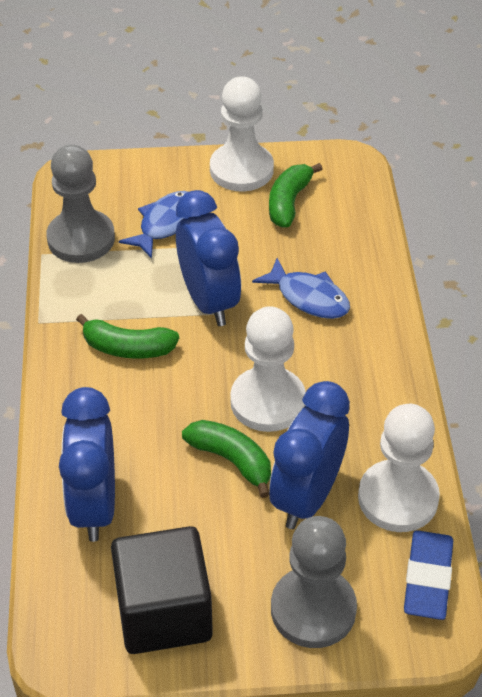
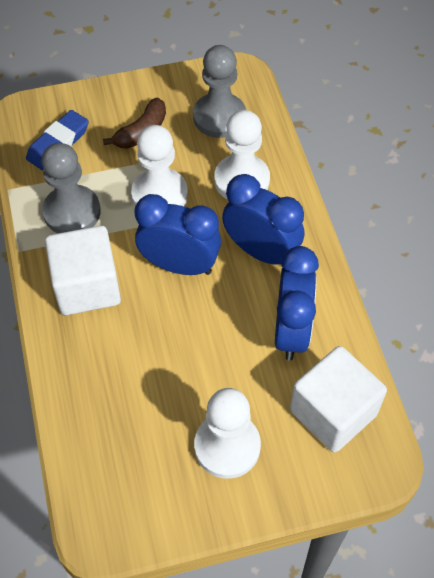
black cube: [111,526,213,654] = 1 -> none = 0
blue fish: [119,191,188,259] [252,258,350,319] = 2 -> none = 0
brown banana: none = 0 -> [103,98,166,149] = 1
green banana: [76,314,179,359] [182,420,271,498] [269,163,322,228] = 3 -> none = 0
white cube: none = 0 -> [45,226,121,315] [290,346,387,453] = 2

